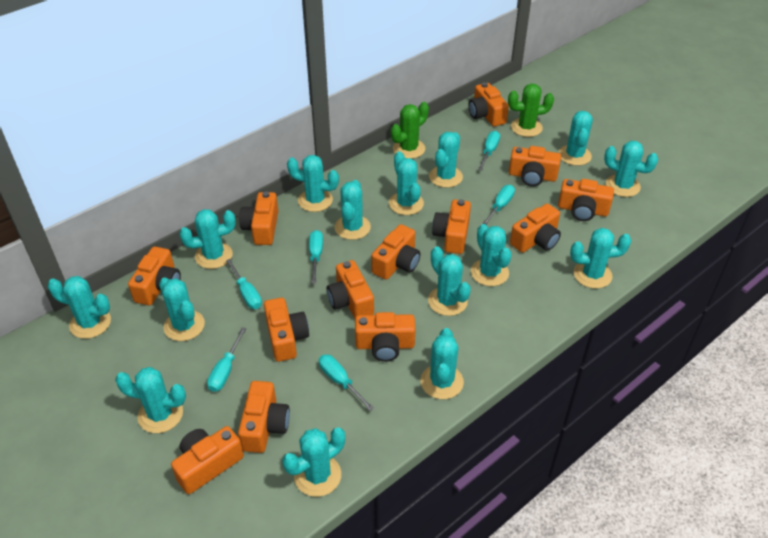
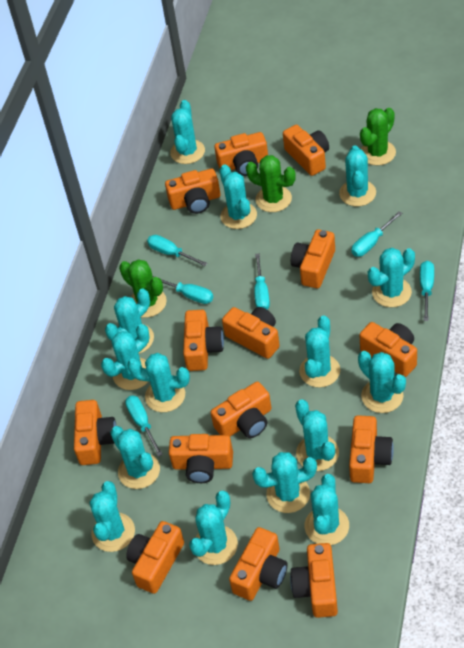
green cactus: [391,102,429,159] [508,83,554,137] = 2 -> [119,259,167,318] [246,155,296,212] [360,108,396,166] = 3
orange camera: [128,246,181,306] [171,426,244,494] [238,381,290,453] [239,191,278,245] [264,298,309,362] [327,260,374,318] [355,312,416,362] [371,224,421,280] [432,199,471,254] [468,82,509,127] [509,146,561,187] [510,203,561,253] [558,179,614,221] = 13 -> [74,400,116,465] [126,521,184,594] [165,169,220,214] [169,434,233,483] [183,310,224,371] [210,382,271,438] [214,132,268,176] [222,307,280,359] [229,527,288,601] [283,125,329,176] [290,543,338,618] [291,229,335,288] [349,415,394,483] [359,322,417,377] = 14

